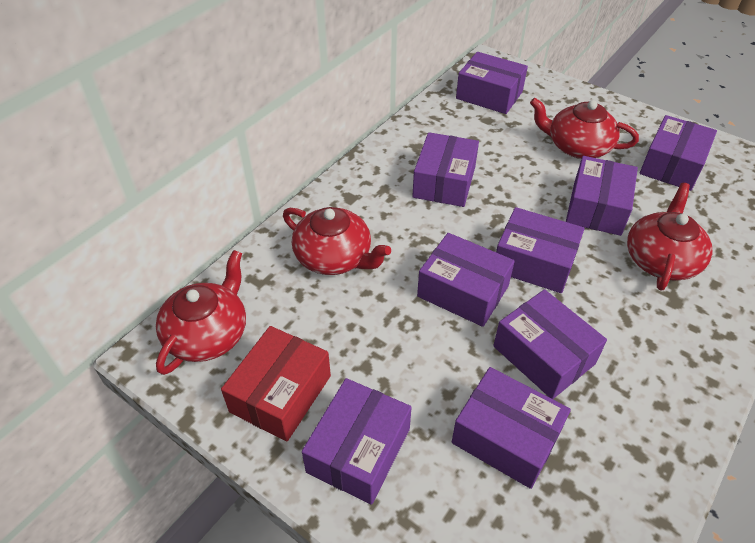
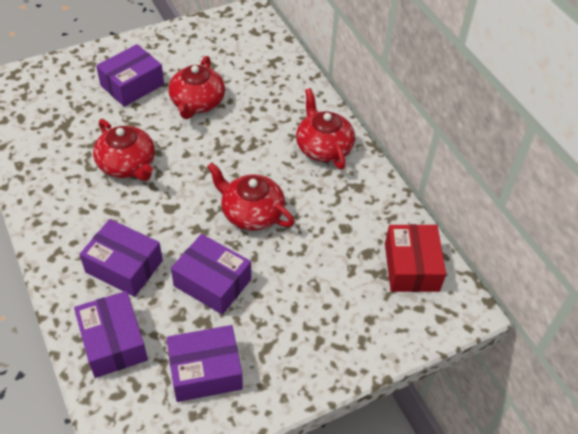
purple box: [302,378,412,505] [412,132,479,207] [417,233,515,327] [452,367,571,489] [456,52,528,114] [493,289,607,399] [496,207,584,293] [566,156,638,236] [640,115,717,191] = 9 -> [74,291,148,378] [79,219,163,297] [96,44,164,107] [167,325,243,402] [171,234,251,315] = 5

